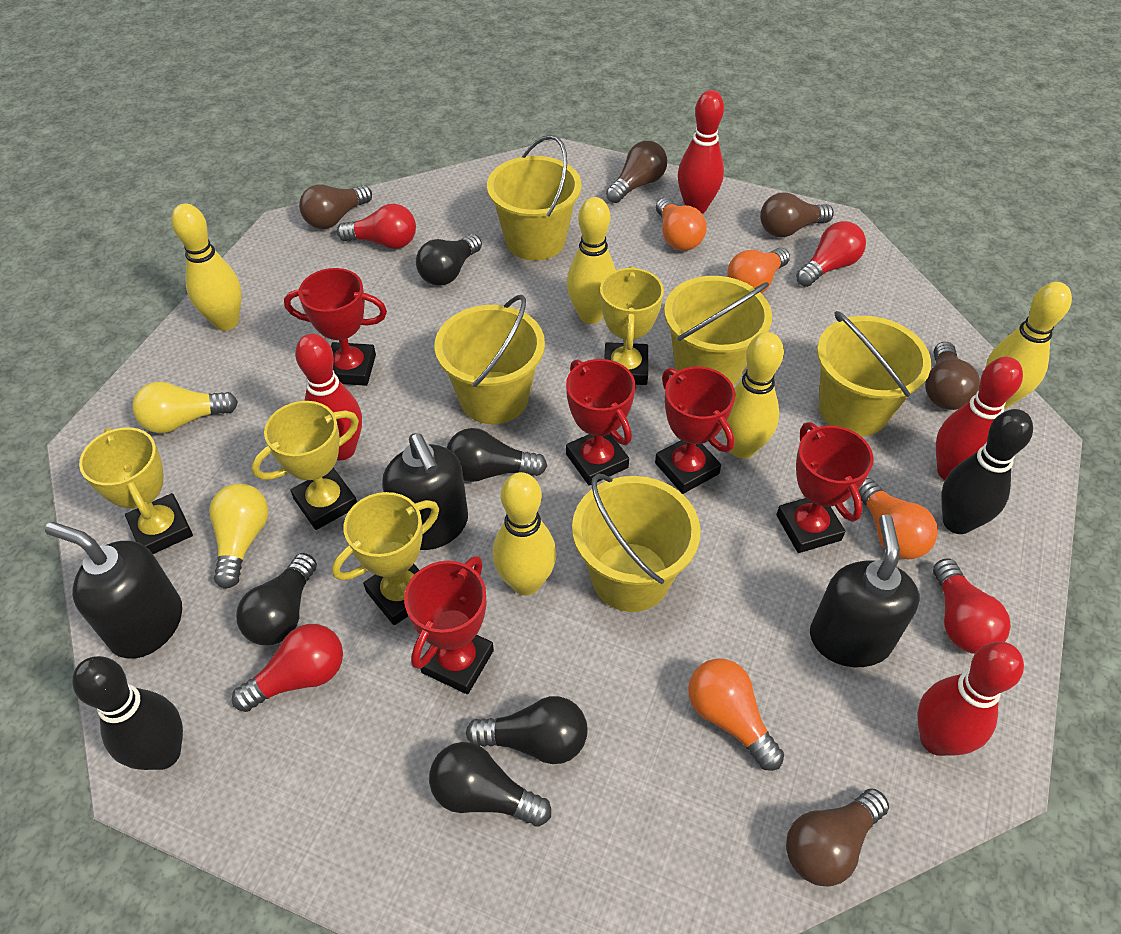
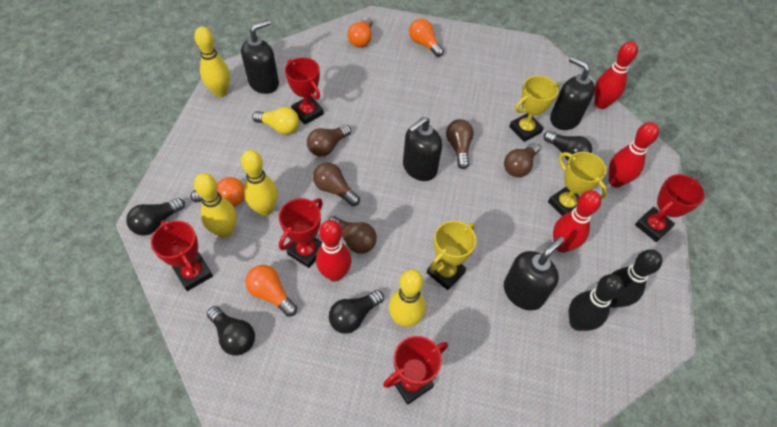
black light bulb: [236,553,317,645] [416,234,482,286] [429,742,551,827] [447,428,547,482] [466,696,588,764] = 5 -> [126,198,185,236] [207,306,255,355] [329,290,384,334] [544,131,592,160] = 4
black soap dispenser: [45,522,182,659] [382,433,468,550] [810,514,919,667] = 3 -> [241,20,279,94] [403,117,442,181] [504,236,565,310] [550,56,595,130] = 4
red light bulb: [232,624,343,712] [337,204,416,249] [796,221,866,287] [933,558,1011,654] = 4 -> none = 0
yellow bowling pin: [171,203,242,330] [493,472,556,596] [567,197,616,324] [722,332,784,459] [985,282,1072,409] = 5 -> [194,27,230,97] [194,173,237,238] [241,150,278,216] [389,269,426,327] = 4
yellow bucket: [435,295,545,424] [487,135,581,261] [572,474,701,612] [664,276,772,386] [817,311,931,436] = 5 -> none = 0
yellow light bulb: [132,382,238,433] [209,484,269,589] = 2 -> [252,107,299,135] = 1
yellow trophy: [79,427,193,554] [252,401,359,530] [332,492,439,625] [600,266,664,385] = 4 -> [427,221,476,290] [509,76,559,142] [548,152,607,216] = 3

